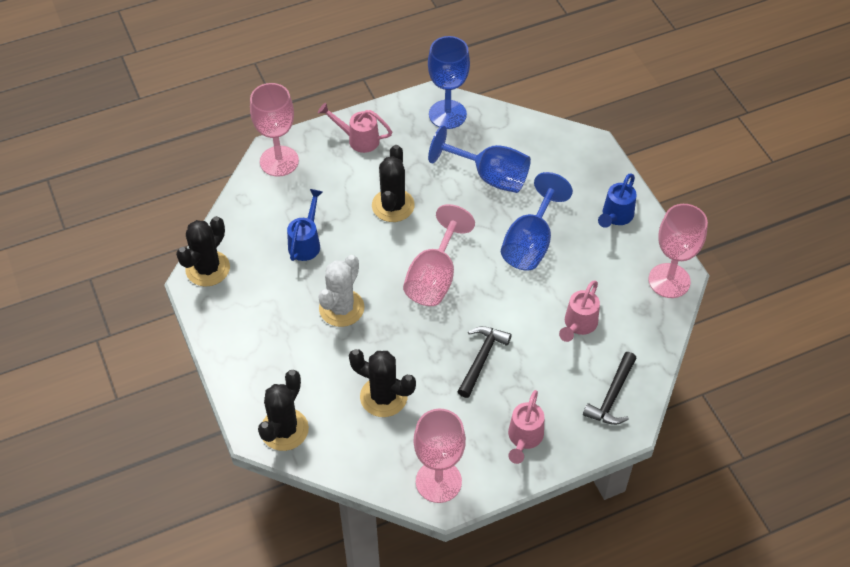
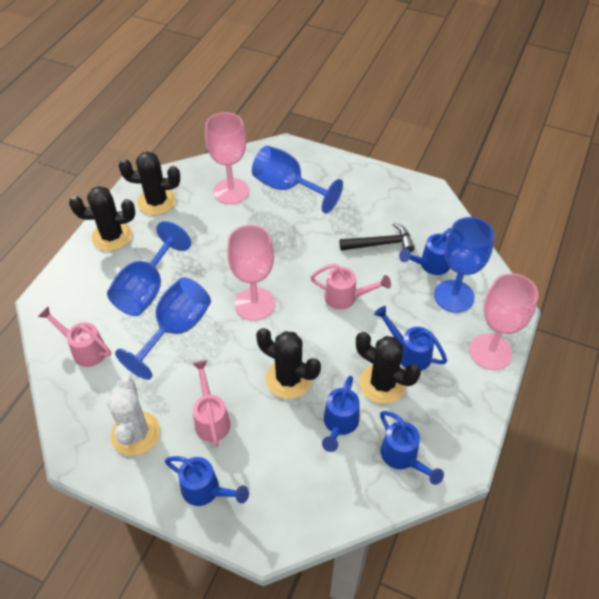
black hammer: [457,326,512,398] [583,352,636,425] = 2 -> [339,223,415,252] = 1
blue goblet: [428,36,470,129] [428,126,531,193] [501,172,573,271] = 3 -> [107,221,191,316] [115,277,211,380] [252,146,343,214] [434,217,494,313] = 4
blue watering can: [287,189,323,261] [598,173,637,228] = 2 -> [165,456,249,506] [322,376,360,452] [374,306,447,371] [380,411,444,485] [399,228,451,275] = 5
pink goblet: [250,83,299,177] [403,204,475,306] [413,408,466,503] [648,204,708,298] = 4 -> [205,112,249,204] [227,225,275,321] [469,273,539,370] = 3

